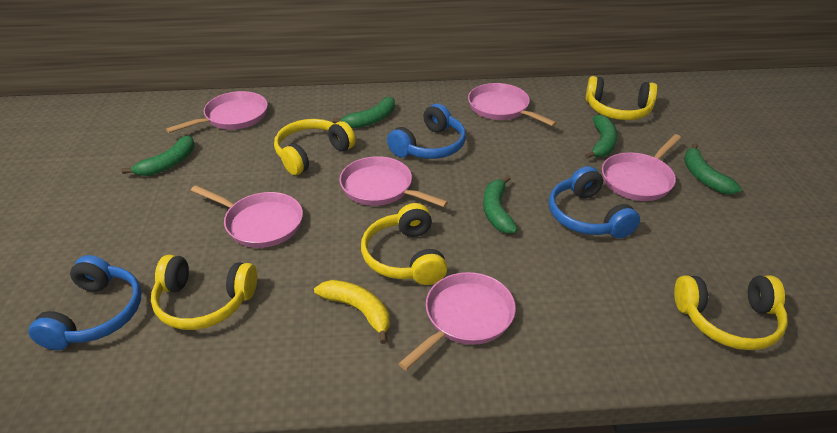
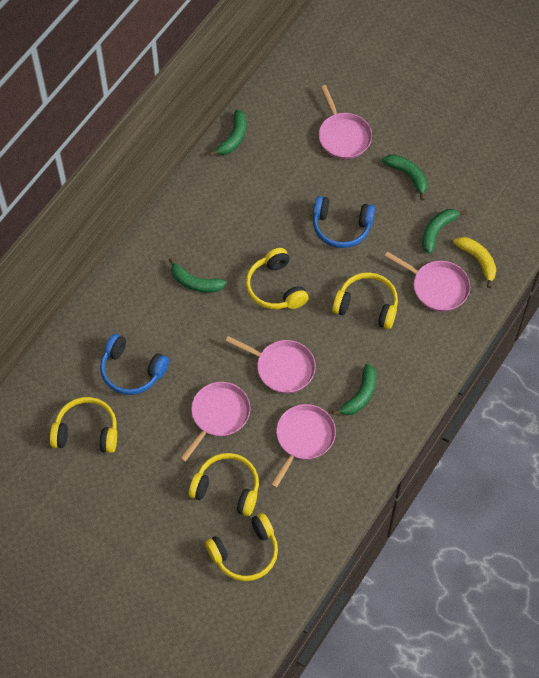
blue headphones: [29,255,141,350] [387,104,466,159] [549,166,640,238] = 3 -> [100,334,169,395] [313,196,375,248] = 2
pink pan: [166,91,268,133] [191,185,303,248] [340,156,448,207] [398,272,516,370] [468,83,557,126] [602,134,681,201] = 6 -> [180,382,250,462] [225,336,316,393] [271,404,336,488] [318,85,372,159] [385,251,470,311] = 5

